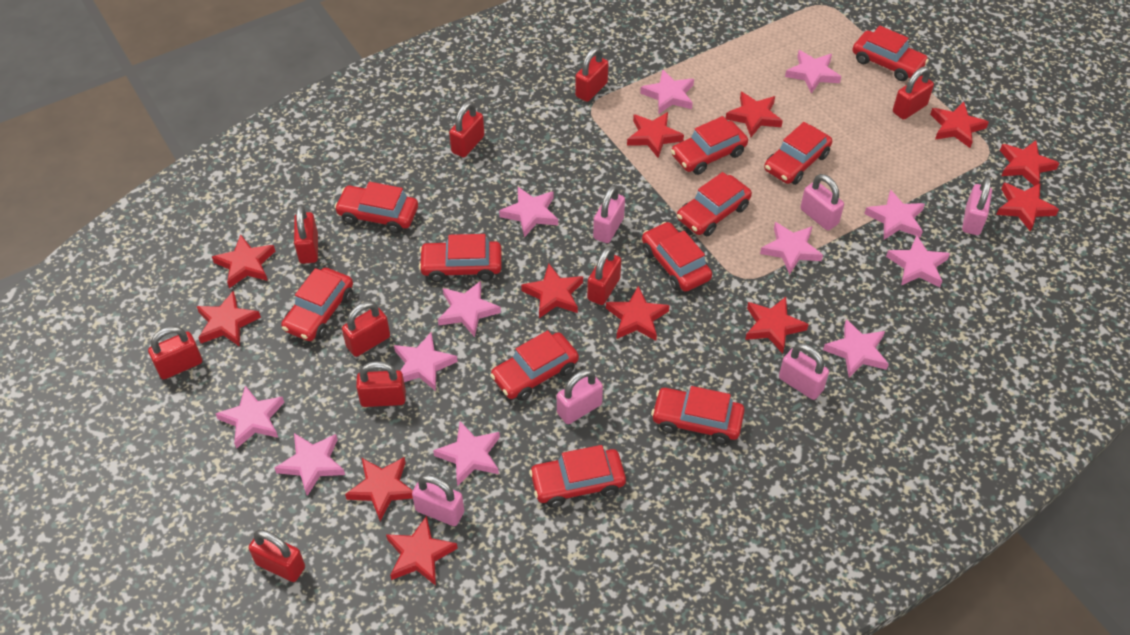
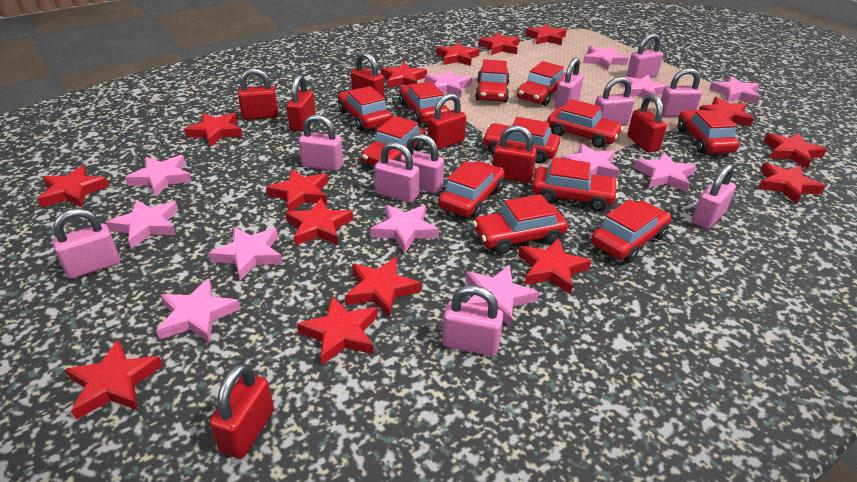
pink padlock: [412,474,464,526] [557,369,603,424] [593,185,625,243] [779,343,829,400] [800,174,844,230] [962,177,992,235] = 6 -> [53,208,120,279] [299,114,343,171] [374,142,419,203] [400,133,444,193] [442,285,504,356] [555,58,584,108] [595,76,634,126] [627,34,663,79] [661,68,702,117] [692,164,736,229] = 10
red car: [281,268,353,341] [334,182,418,233] [419,234,502,282] [490,330,579,401] [529,445,626,508] [642,222,712,292] [651,386,745,444] [671,116,748,175] [677,172,752,236] [764,122,832,185] [852,26,929,81] = 11 -> [338,86,392,131] [362,116,425,166] [399,81,449,124] [438,161,505,218] [473,194,568,254] [475,59,510,102] [482,117,560,164] [517,61,566,106] [532,157,618,211] [547,99,624,148] [591,199,671,262] [678,110,739,154] = 12
red padlock: [148,326,202,379] [249,529,305,582] [294,205,318,264] [342,301,390,357] [356,361,406,407] [449,101,484,158] [575,47,609,102] [587,246,621,305] [893,67,934,120] = 9 -> [209,363,274,459] [238,68,278,120] [287,75,316,132] [351,52,385,98] [428,93,466,149] [492,125,537,183] [627,94,667,152] = 7
red star: [196,291,261,347] [212,235,275,288] [345,457,413,521] [386,516,458,586] [521,264,583,318] [606,286,670,341] [627,112,684,158] [725,92,783,137] [745,297,809,354] [930,102,989,148] [996,183,1059,232] [1000,140,1059,186] = 12 -> [37,165,109,208] [65,340,163,420] [184,113,242,147] [266,169,328,211] [285,198,353,246] [297,296,378,365] [345,257,421,318] [381,62,427,88] [436,42,480,66] [478,32,520,55] [518,238,591,294] [525,24,567,45] [699,97,754,126] [758,163,825,204] [764,133,827,169] = 15

